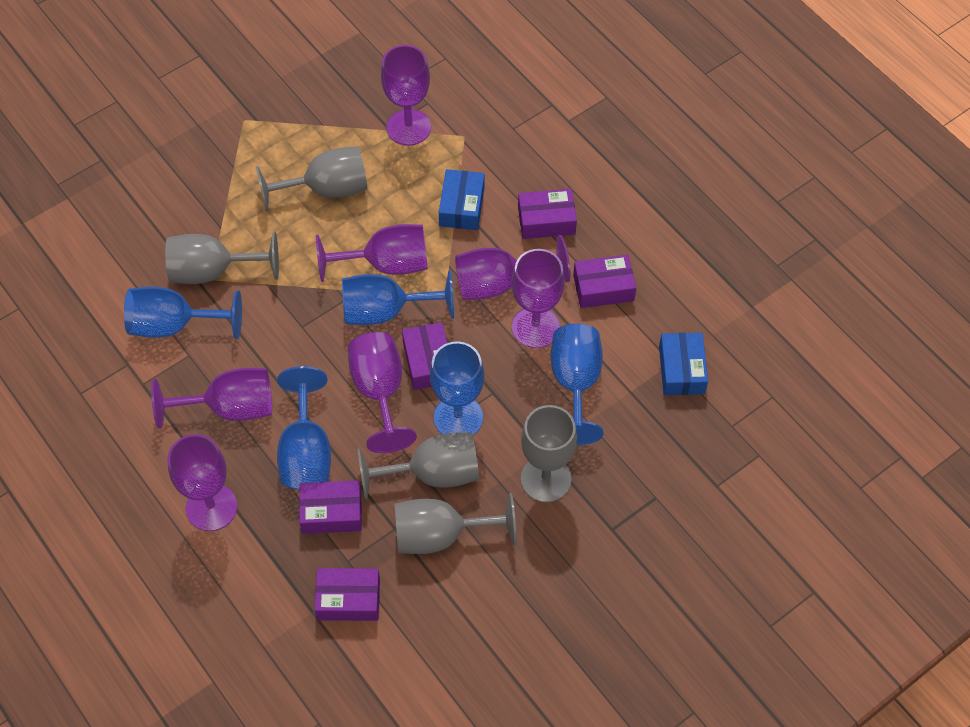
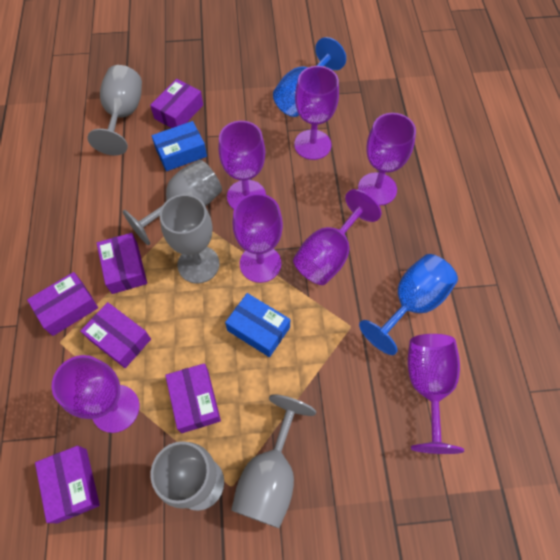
blue goblet: [124,287,242,339] [277,366,331,490] [342,270,454,325] [430,342,484,435] [551,324,604,445] = 5 -> [273,37,346,117] [359,254,458,355] = 2
purple box: [299,480,362,534] [314,568,380,621] [402,322,447,390] [518,189,577,239] [573,255,636,308] = 5 -> [27,272,98,336] [35,446,100,523] [80,302,151,368] [97,233,147,294] [150,79,203,128] [165,363,221,433] = 6

